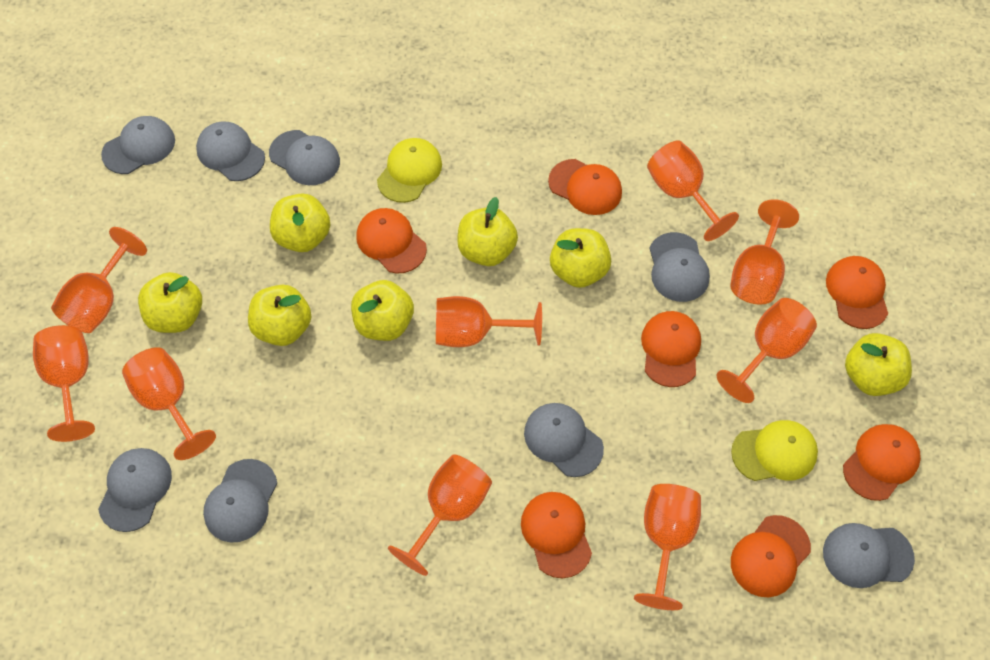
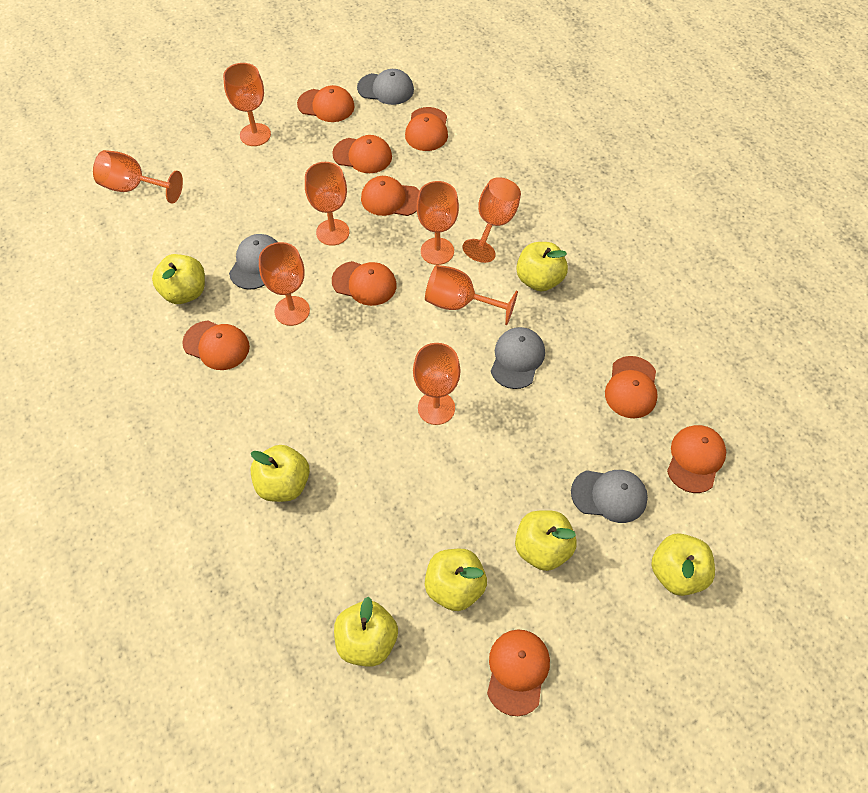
grey cap: [98,448,172,532] [101,116,175,174] [196,121,265,181] [203,459,277,542] [269,130,340,185] [524,403,604,477] [649,232,710,302] [823,523,915,588] = 8 -> [229,234,278,290] [357,69,414,105] [491,327,545,389] [571,470,648,523] = 4
orange cap: [356,208,427,274] [521,492,592,578] [548,159,622,215] [641,311,701,387] [731,515,811,597] [826,256,888,329] [843,424,921,501] = 7 -> [182,320,250,370] [297,85,355,122] [332,135,392,173] [332,261,397,306] [361,176,419,216] [405,107,448,151] [487,629,550,716] [605,356,658,418] [667,425,726,493] = 9
orange goblet: [33,325,95,442] [51,227,147,333] [122,347,216,460] [388,454,492,576] [436,296,542,347] [634,484,701,610] [647,140,739,241] [717,298,817,403] [730,199,799,305] = 9 -> [93,150,183,204] [223,63,271,146] [259,242,310,326] [305,162,349,246] [413,343,460,425] [417,181,459,265] [425,265,518,325] [463,177,521,263] = 8
yellow cap: [377,138,442,203] [731,420,818,481] = 2 -> none = 0

